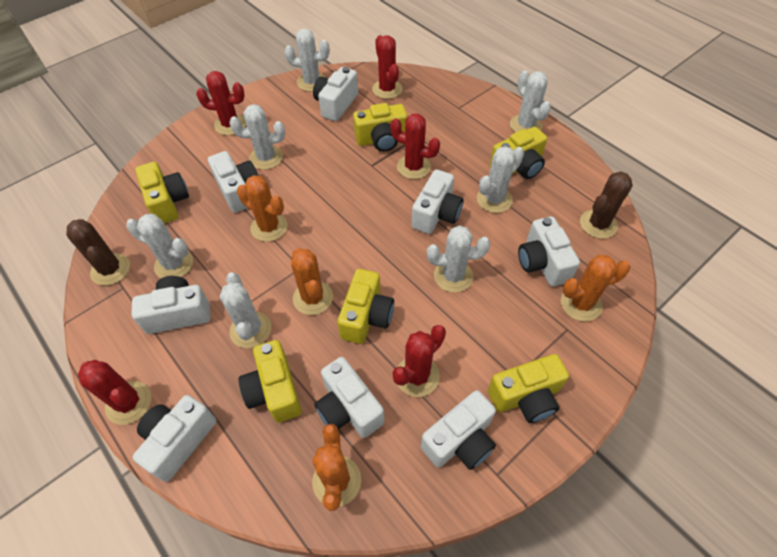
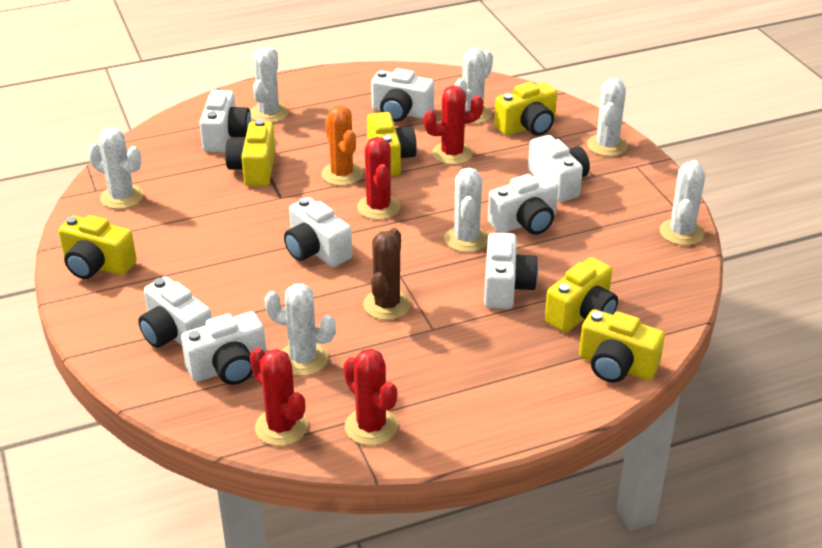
brown cactus: [66,219,130,286] [580,171,633,239] = 2 -> [363,228,411,320] = 1
orange cactus: [237,175,287,242] [291,248,333,315] [312,424,362,511] [561,255,630,322] = 4 -> [321,105,363,186] = 1
red cactus: [78,360,151,425] [196,71,246,135] [372,35,402,99] [390,114,440,179] [393,325,446,397] = 5 -> [250,348,308,446] [344,349,398,445] [357,137,400,220] [424,86,484,165] = 4

